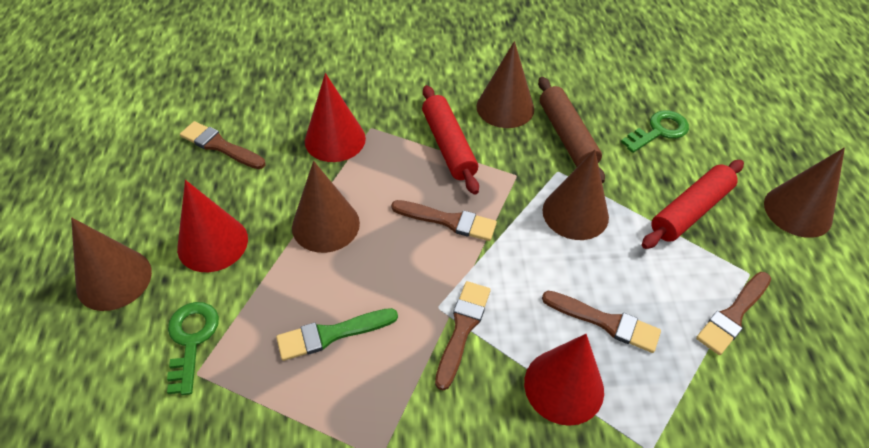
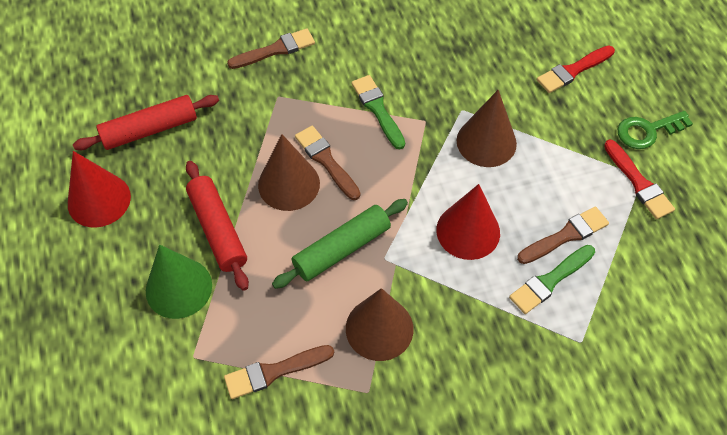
brown brush: [180,121,266,169] [391,200,497,241] [435,281,491,390] [542,291,661,353] [696,272,771,355] = 5 -> [224,345,334,399] [227,28,315,69] [295,126,361,200] [517,206,609,264] = 4
brown cone: [71,218,152,311] [292,161,360,253] [477,41,534,128] [543,149,609,240] [764,148,845,238] = 5 -> [258,134,320,211] [346,288,414,361] [457,90,517,167] = 3
brown rolling pin: [538,77,605,183] = 1 -> none = 0
green brush: [276,308,398,361] = 1 -> [351,75,405,149] [509,245,595,314] = 2
green cone: none = 0 -> [146,245,212,319] = 1
green key: [167,302,219,395] [621,110,689,153] = 2 -> [618,111,693,149] = 1
green rolling pin: none = 0 -> [272,199,408,289] = 1
red brush: none = 0 -> [537,45,615,93] [604,139,675,219] = 2
red cone: [177,180,248,272] [305,73,366,162] [524,334,604,426] = 3 -> [68,151,131,227] [436,184,500,260] = 2

